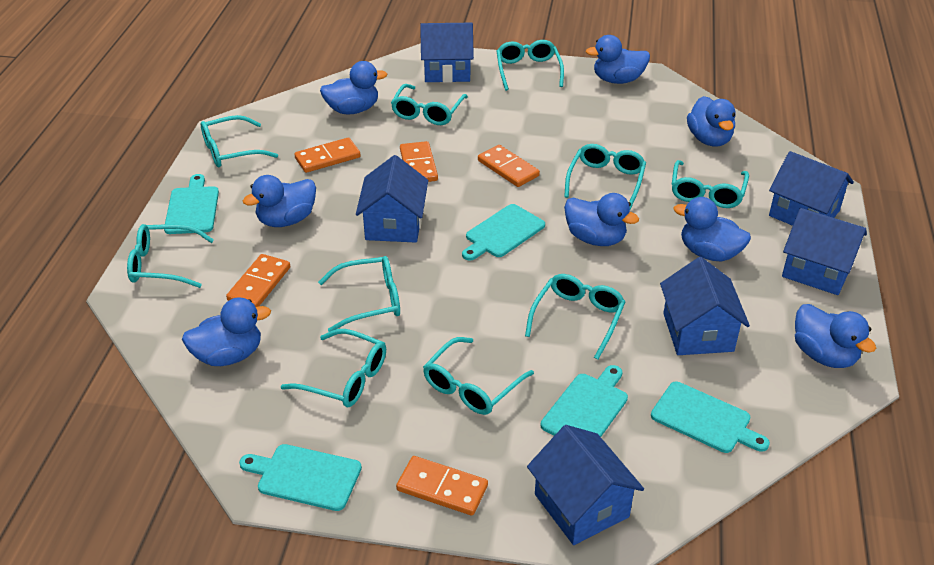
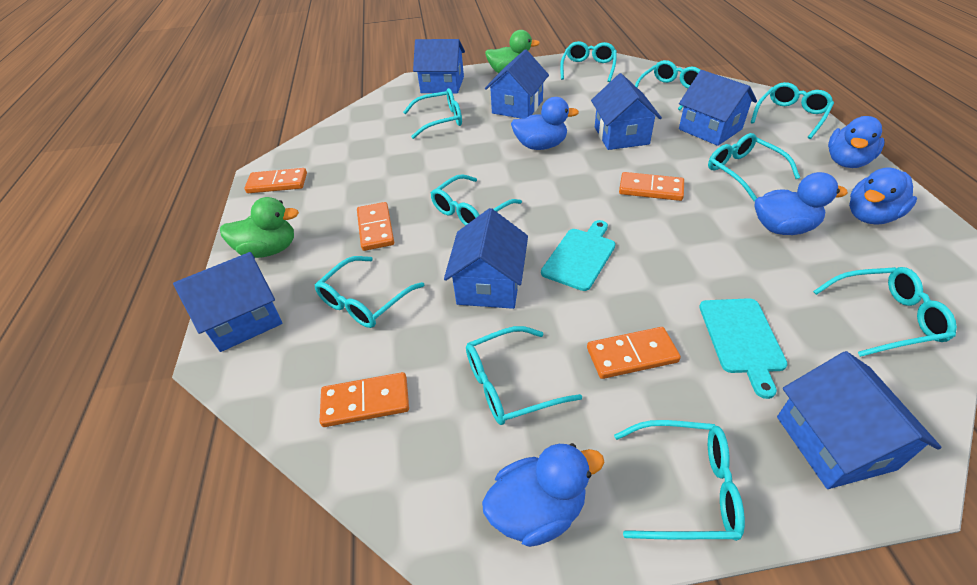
blue duck: [182,297,271,366] [243,175,316,227] [320,61,387,115] [564,193,639,246] [586,35,650,84] [673,197,751,262] [687,96,736,147] [795,304,876,368] = 8 -> [482,443,604,547] [511,97,579,150] [754,172,848,235] [828,116,884,168] [849,167,917,225] = 5
blue house: [356,155,428,243] [420,23,474,83] [527,425,644,545] [660,257,750,355] [769,151,854,226] [782,208,867,295] = 6 -> [173,252,282,352] [413,39,465,94] [444,208,528,309] [485,49,549,119] [591,73,662,150] [679,70,757,146] [777,351,942,489] = 7
green duck: none = 0 -> [220,197,299,258] [485,30,540,73] = 2
turquoise cutting board: [164,174,219,234] [239,444,362,511] [462,204,545,261] [541,365,628,437] [651,382,770,453] = 5 -> [541,220,615,291] [699,298,788,399] = 2

